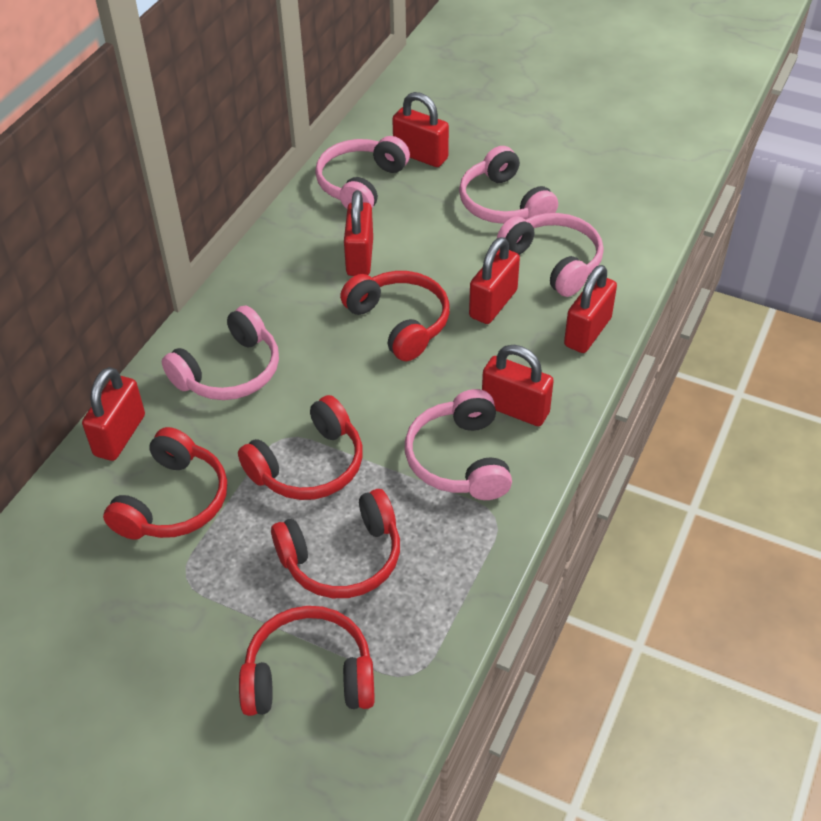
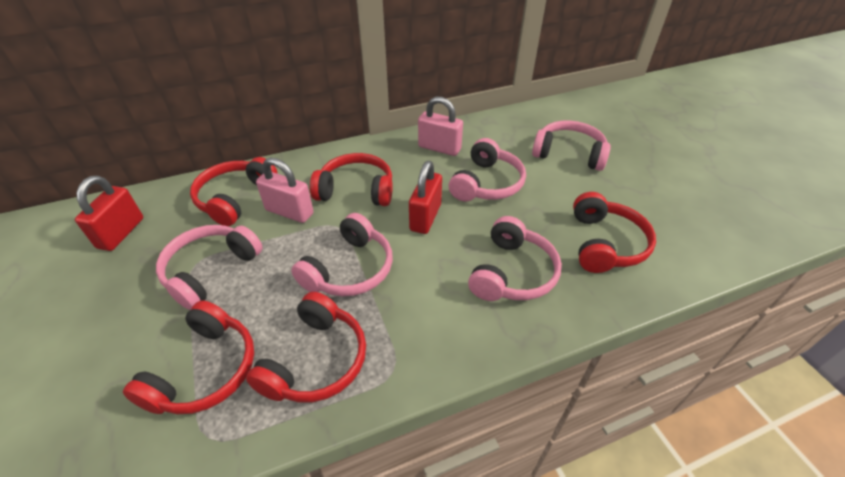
pink padlock: none = 0 -> [256,158,313,223] [418,97,463,156] = 2
red padlock: [82,367,145,461] [344,190,373,276] [392,92,449,167] [469,237,520,324] [482,345,554,426] [564,265,617,353] = 6 -> [75,176,143,251] [409,161,442,234] = 2

